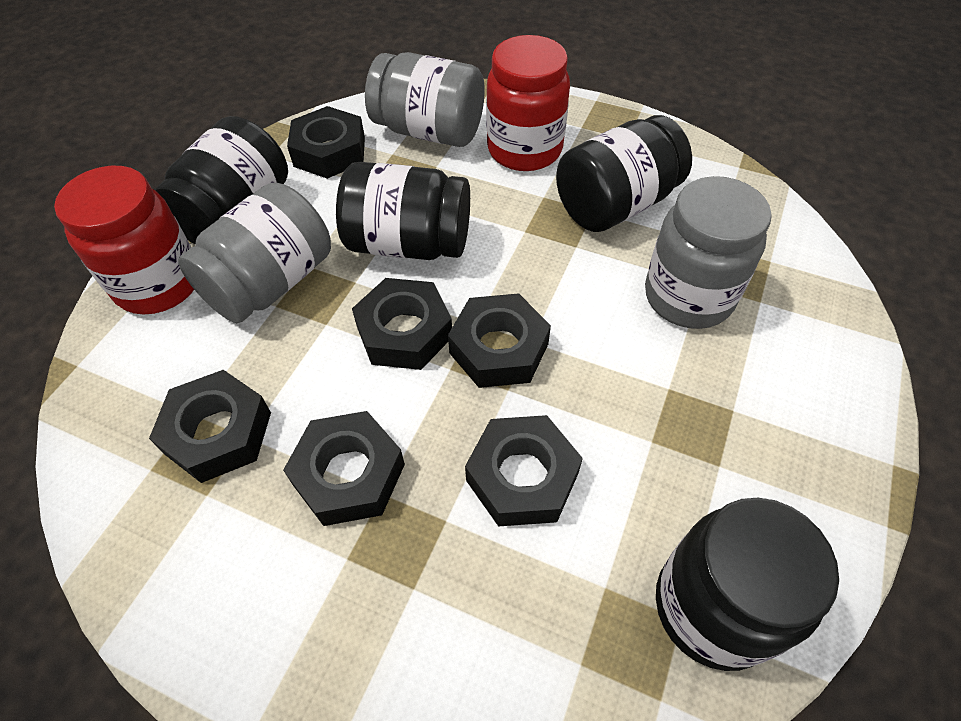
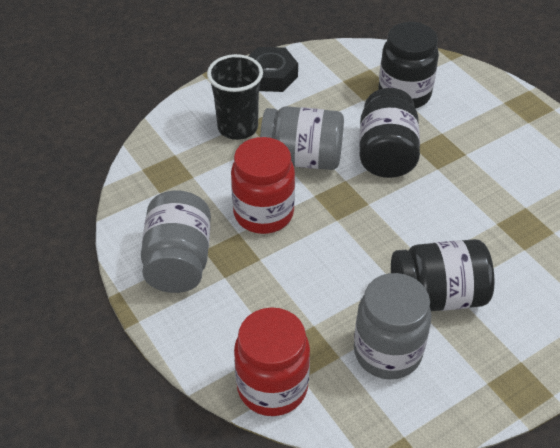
black cup: none = 0 -> [207,54,263,140] = 1
black jar: [155,116,288,244] [336,162,470,260] [556,115,692,232] [656,498,839,671] = 4 -> [359,88,420,178] [378,22,439,109] [391,239,494,311] = 3
black nut: [149,370,271,483] [283,411,405,526] [287,106,365,179] [352,278,452,370] [448,293,551,388] [465,415,583,527] = 6 -> [249,47,298,92] = 1

